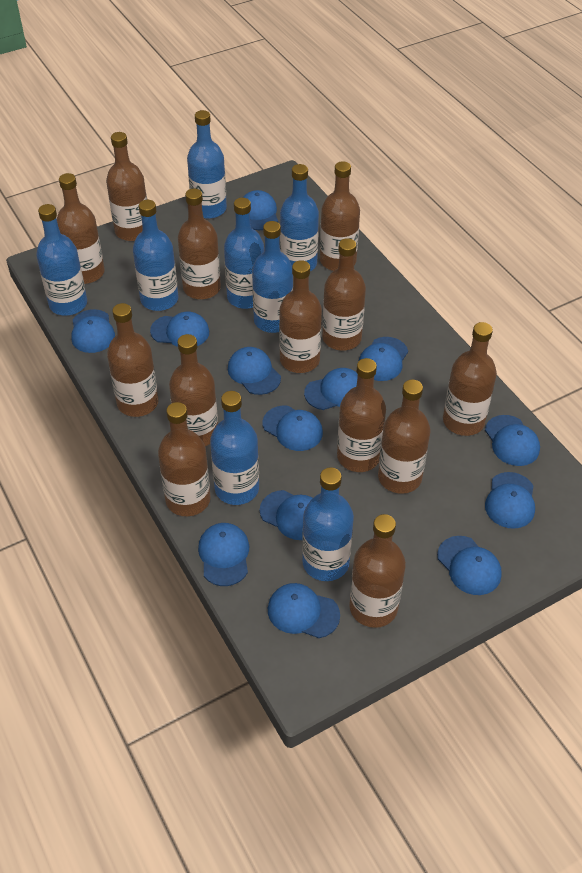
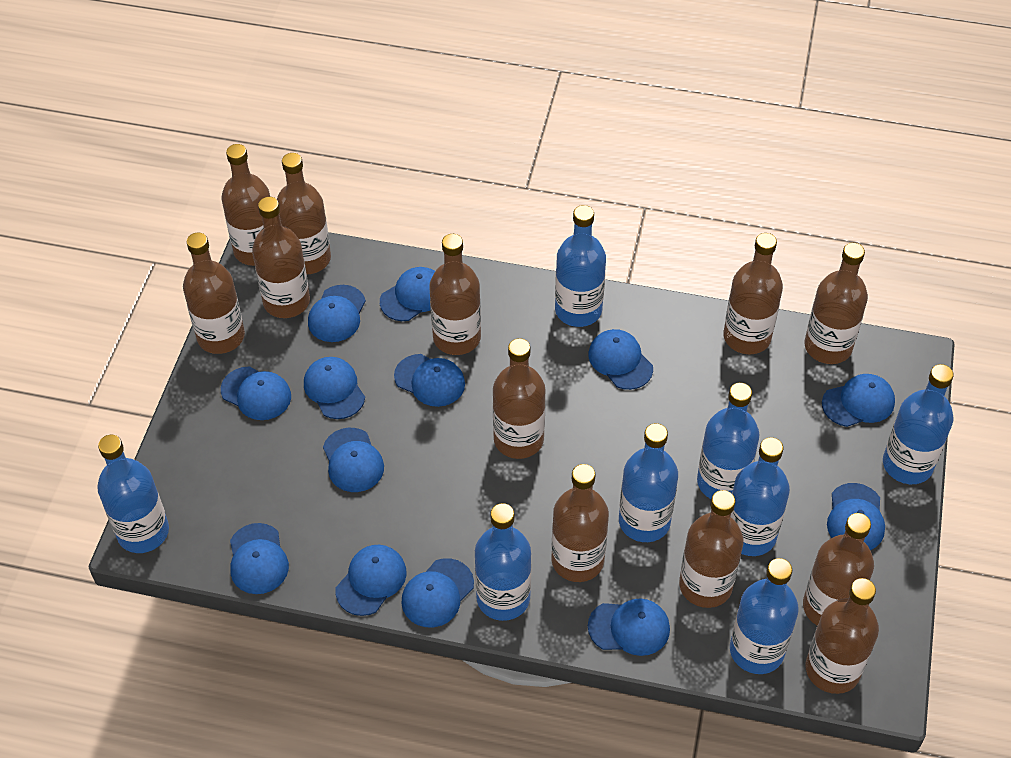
brown bottle: [57,173,105,284] [106,132,147,241] [107,303,159,417] [158,402,211,516] [169,334,218,446] [178,188,221,299] [279,260,322,373] [320,161,360,271] [322,238,366,351] [337,358,386,472] [349,514,406,628] [378,380,430,494] [443,322,497,436] = 13 -> [183,233,245,354] [221,144,270,266] [252,197,310,318] [277,153,331,274] [429,234,481,355] [493,338,545,459] [551,464,609,582] [679,490,744,608] [723,233,783,354] [803,513,874,626] [804,243,868,364] [805,578,879,694] = 12

